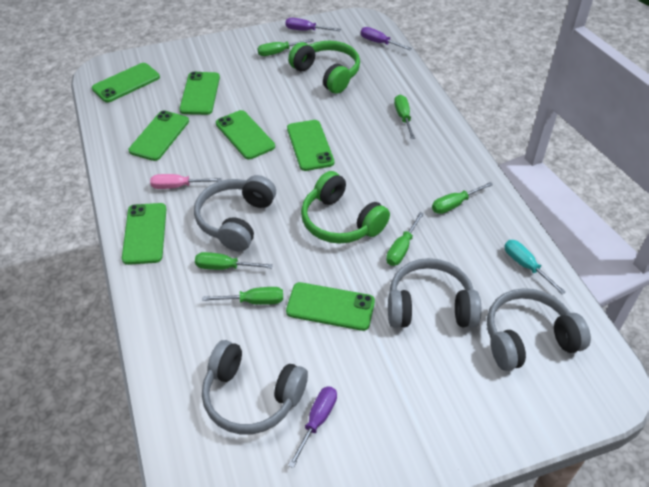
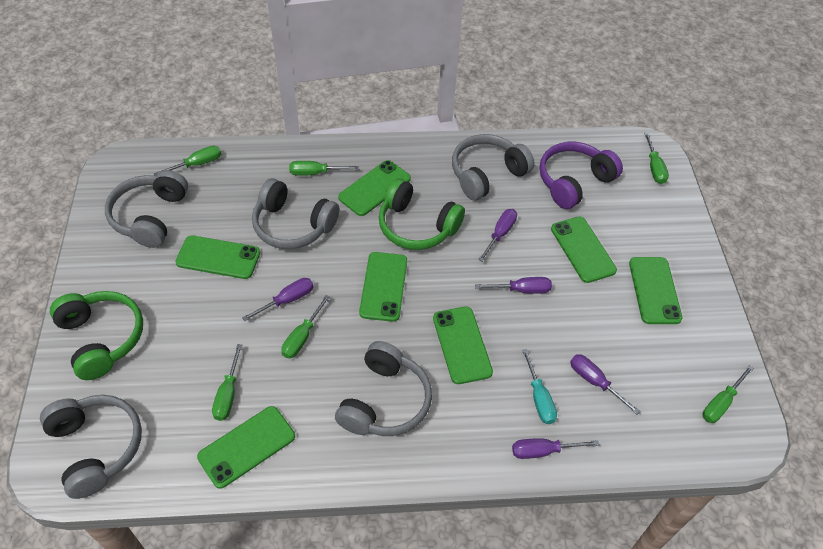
grey headphones: [194,175,276,251] [202,340,308,435] [388,258,481,328] [487,288,591,371] = 4 -> [40,395,142,499] [105,170,188,248] [252,178,339,249] [335,341,432,436] [452,134,535,201] = 5
pink screwdriver: [150,174,222,189] = 1 -> none = 0
purple headphones: none = 0 -> [539,142,623,209] = 1
purple screwdriver: [285,18,341,31] [288,386,337,468] [361,27,412,51] = 3 -> [242,278,314,321] [475,277,552,294] [478,209,517,262] [512,438,600,459] [570,354,640,414] = 5

